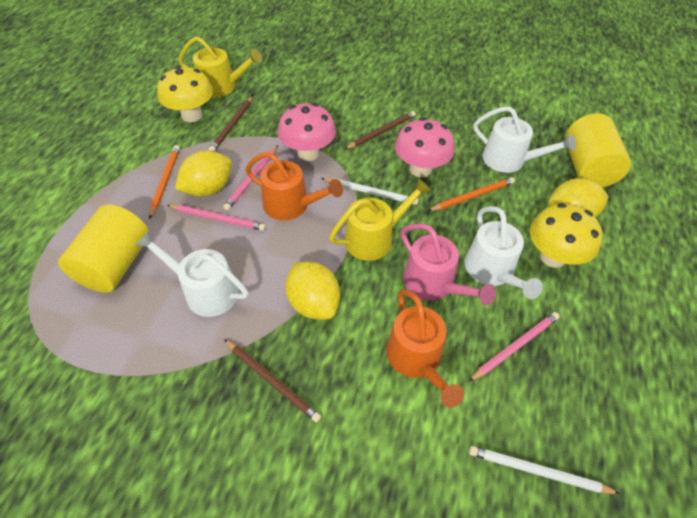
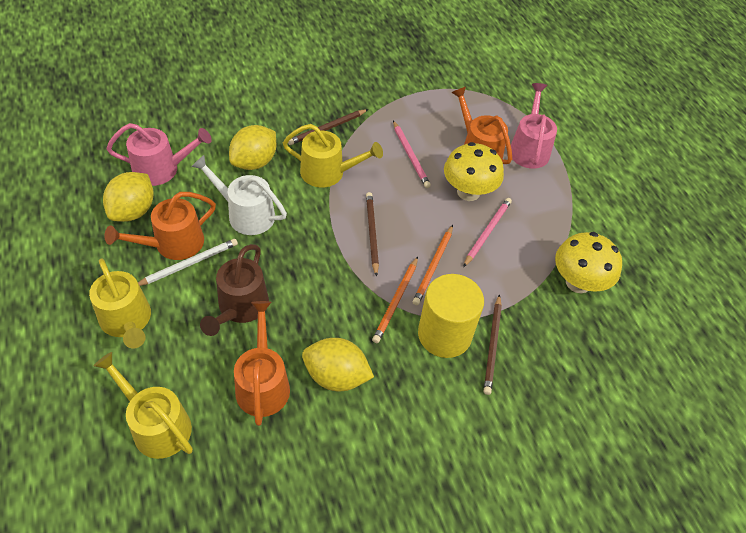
brown watering can: none = 0 -> [200,244,269,336] = 1
orange watering can: [245,152,343,220] [386,289,464,408] = 2 -> [104,192,216,260] [234,301,290,426] [451,87,512,164] = 3
pink mushroom: [278,103,336,161] [395,117,454,177] = 2 -> none = 0
pink pencil: [167,205,266,231] [223,145,278,211] [469,312,560,382] = 3 -> [393,121,431,188] [463,198,512,267] = 2
pink watering can: [401,224,496,305] = 1 -> [106,123,212,186] [511,83,557,169] = 2
white pencil: [321,178,419,205] [469,446,620,494] = 2 -> [138,239,238,286] = 1
white watering can: [135,231,248,317] [465,206,543,299] [473,106,576,173] = 3 -> [191,155,287,235] = 1
yellow cylinder: [58,204,149,293] [565,113,631,187] = 2 -> [418,274,484,358] = 1
yellow watering can: [178,37,262,97] [329,178,431,261] = 2 -> [89,258,151,349] [93,352,193,459] [283,124,383,188] = 3

